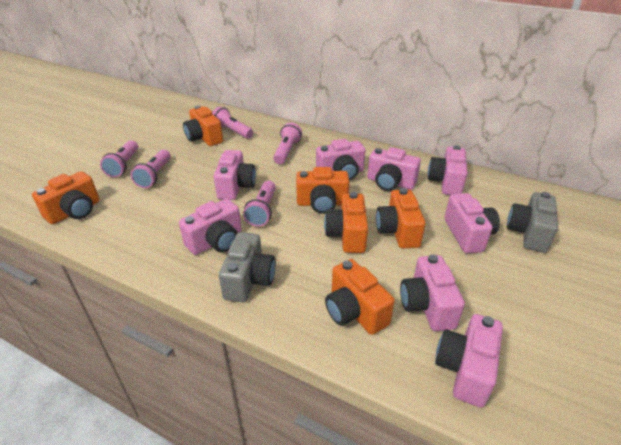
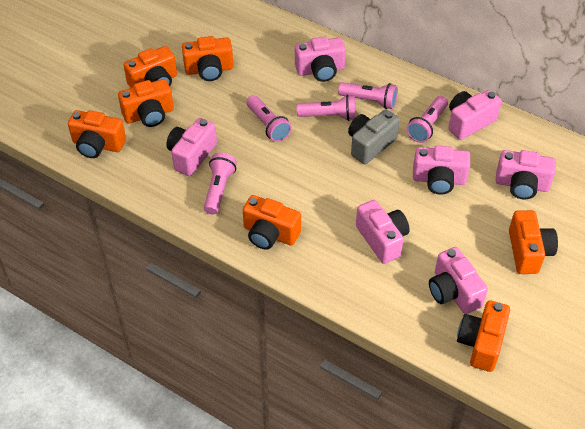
grey camera: [219,232,276,303] [507,192,558,253] = 2 -> [348,109,400,164] = 1
orange camera: [32,171,100,224] [183,105,223,146] [296,167,349,214] [324,192,368,253] [325,259,395,335] [376,188,425,248] = 6 -> [68,110,126,158] [118,79,174,127] [124,46,177,88] [182,36,233,81] [243,195,301,250] [457,300,510,372] [509,210,558,274] = 7
pink camera: [179,199,242,255] [214,150,256,200] [316,139,365,181] [367,147,421,191] [400,254,465,331] [428,145,467,195] [435,314,503,408] [445,193,500,253] = 8 -> [166,118,217,176] [295,37,346,82] [356,200,410,264] [413,146,470,194] [429,247,488,314] [448,90,502,140] [496,150,556,200] = 7

